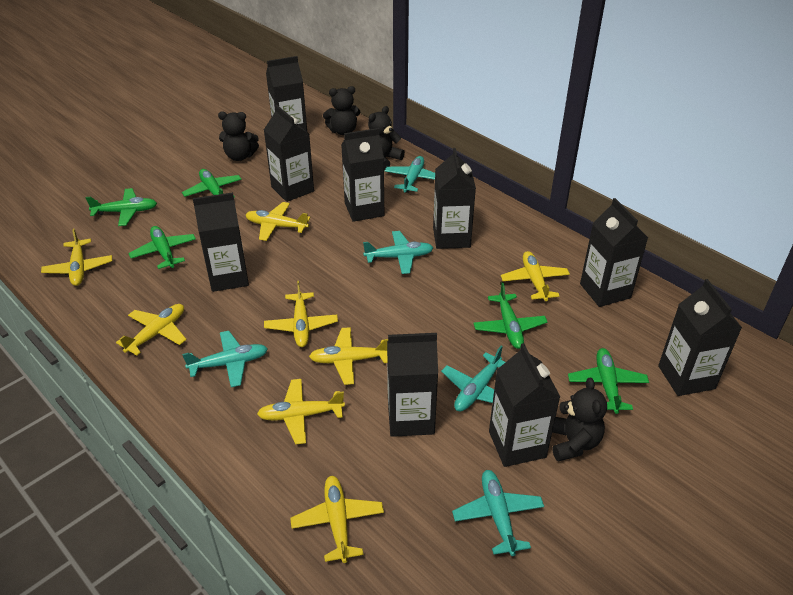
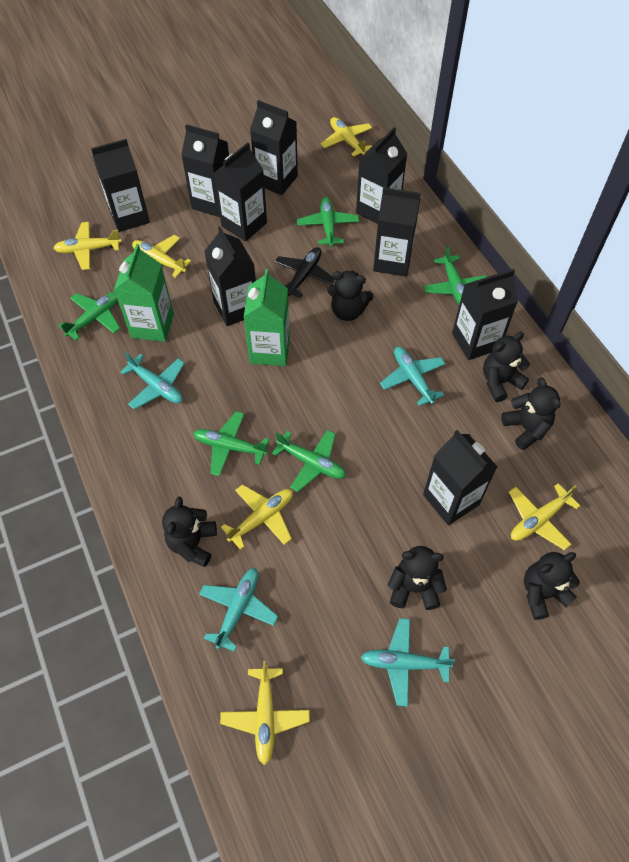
black plane: none = 0 -> [275,247,335,298] = 1
black teddy bear: [218,111,259,161] [323,86,361,135] [368,106,405,170] [552,378,607,462] = 4 -> [162,497,217,567] [327,271,374,321] [388,546,447,610] [483,332,530,402] [501,377,561,450] [524,552,580,620] = 6
green carton: none = 0 -> [114,244,174,342] [244,269,290,366] = 2
turquoise plane: [182,331,268,387] [363,231,433,274] [385,156,435,193] [441,346,505,411] [452,470,544,556] = 5 -> [120,352,185,409] [199,568,278,652] [361,618,456,707] [380,347,445,406] = 4
yellow plane: [41,228,112,286] [116,304,187,355] [246,202,310,241] [257,379,345,444] [264,281,338,347] [290,476,384,563] [309,327,388,385] [501,251,570,301] = 8 -> [53,222,122,270] [132,235,191,278] [220,661,310,765] [221,484,293,550] [320,117,373,157] [509,484,580,550] = 6

